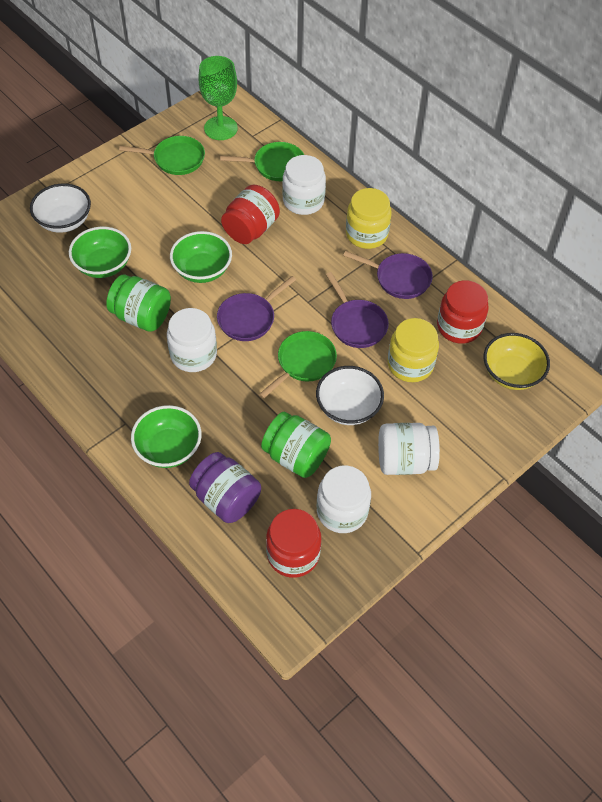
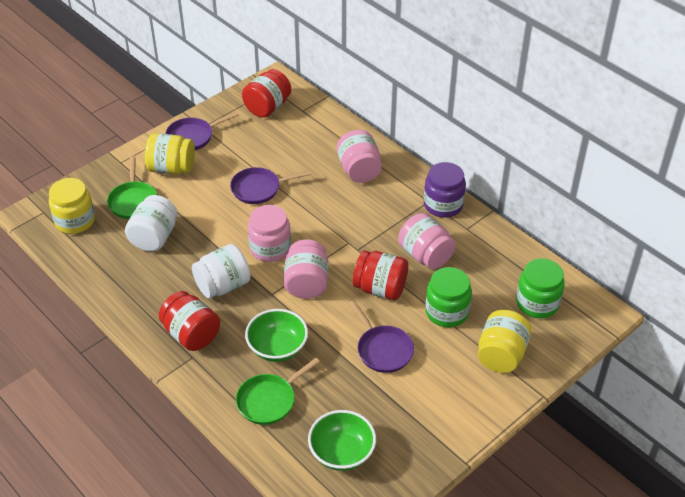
green bowl: [69,227,131,278] [131,405,202,468] [170,231,232,283] = 3 -> [245,309,308,362] [308,410,376,471] = 2
green goblet: [198,56,238,140] = 1 -> none = 0
green pan: [119,136,205,175] [220,142,304,181] [259,331,337,399] = 3 -> [107,157,157,219] [236,358,320,425] = 2
pink jar: none = 0 -> [248,205,291,262] [284,239,328,299] [337,130,382,183] [398,213,456,269] = 4
white bowl: [30,184,91,233] [316,366,384,425] = 2 -> none = 0
white jar: [167,308,217,372] [282,155,326,215] [317,466,371,533] [378,423,440,475] = 4 -> [125,195,177,251] [192,244,251,298] = 2
yellow bowl: [484,333,550,390] = 1 -> none = 0
yellow jar: [346,188,392,249] [388,318,439,382] = 2 -> [49,178,95,234] [145,133,195,175] [478,310,531,373] = 3

